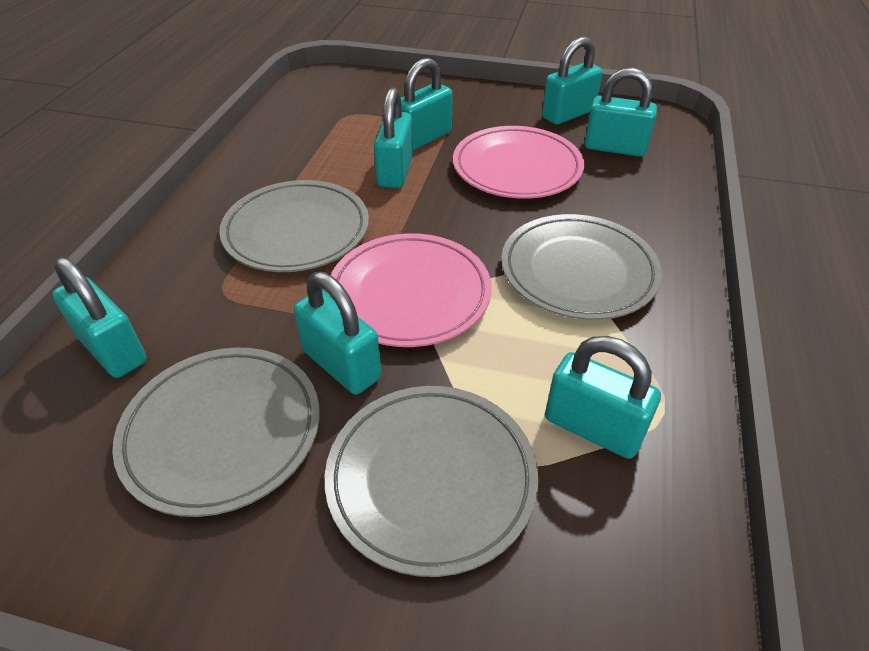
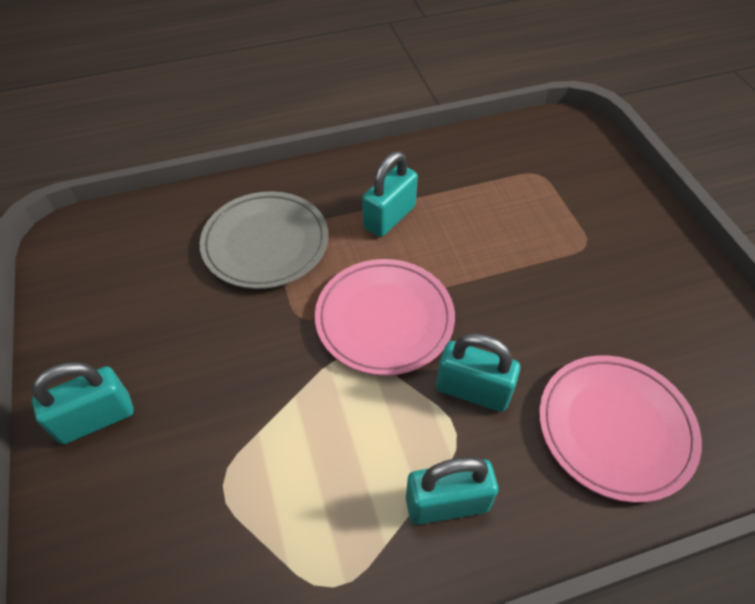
grey plate: [112,348,320,517] [219,180,369,272] [325,386,539,577] [501,214,662,320] = 4 -> [200,191,328,289] = 1
turquoise padlock: [52,257,147,378] [294,272,381,394] [374,87,413,188] [401,58,453,151] [542,37,603,125] [545,336,661,459] [584,68,657,157] = 7 -> [32,362,134,444] [362,151,418,237] [406,457,498,525] [436,333,520,412] = 4

